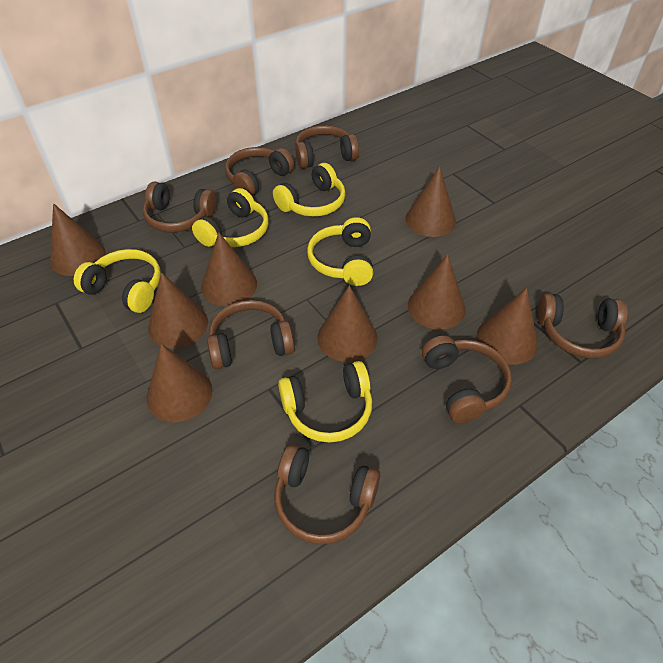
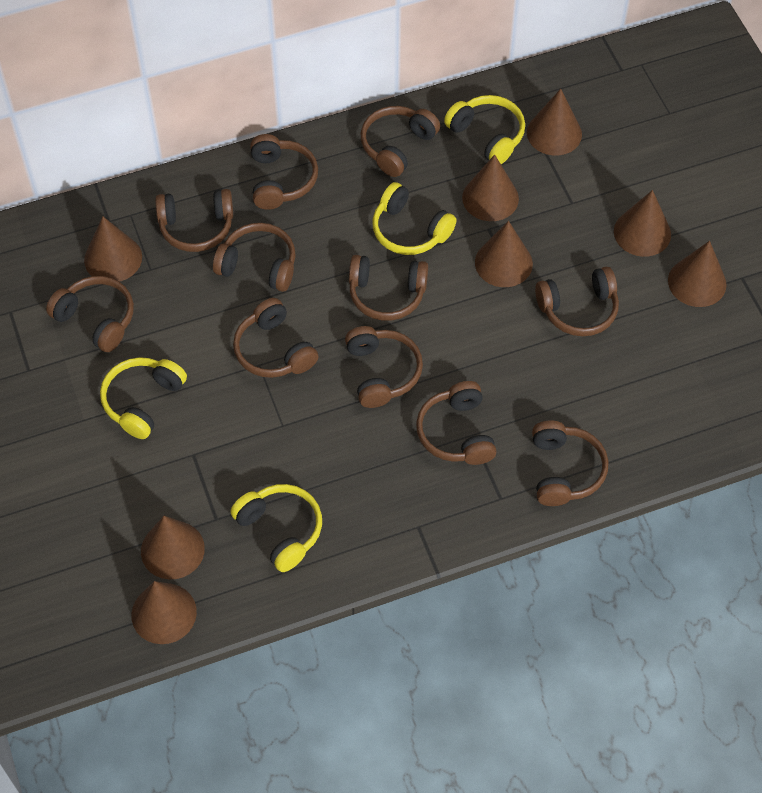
brown headphones: [143,182,217,233] [207,300,295,369] [225,147,294,196] [274,444,381,545] [295,125,359,169] [422,336,512,423] [537,293,628,358] = 7 -> [46,276,134,352] [155,189,233,252] [213,223,296,292] [233,298,319,378] [250,134,318,210] [345,326,423,408] [349,255,428,321] [361,106,440,177] [416,381,497,465] [532,420,608,506] [535,267,619,336] = 11
yellow headphones: [74,249,161,313] [192,188,268,247] [273,163,346,217] [278,361,372,442] [307,217,373,286] = 5 -> [100,357,187,439] [230,484,322,572] [372,182,456,255] [444,95,525,164] = 4

